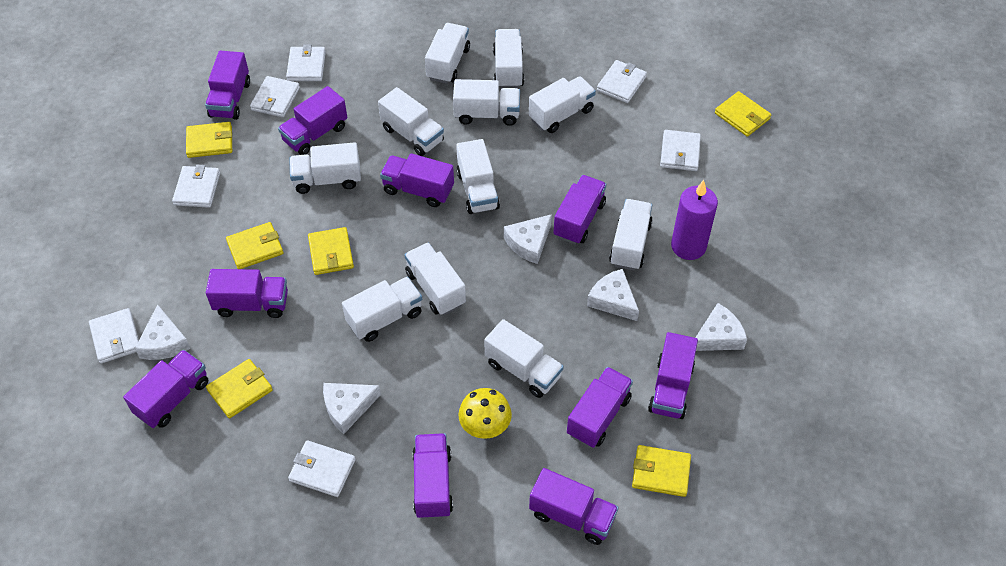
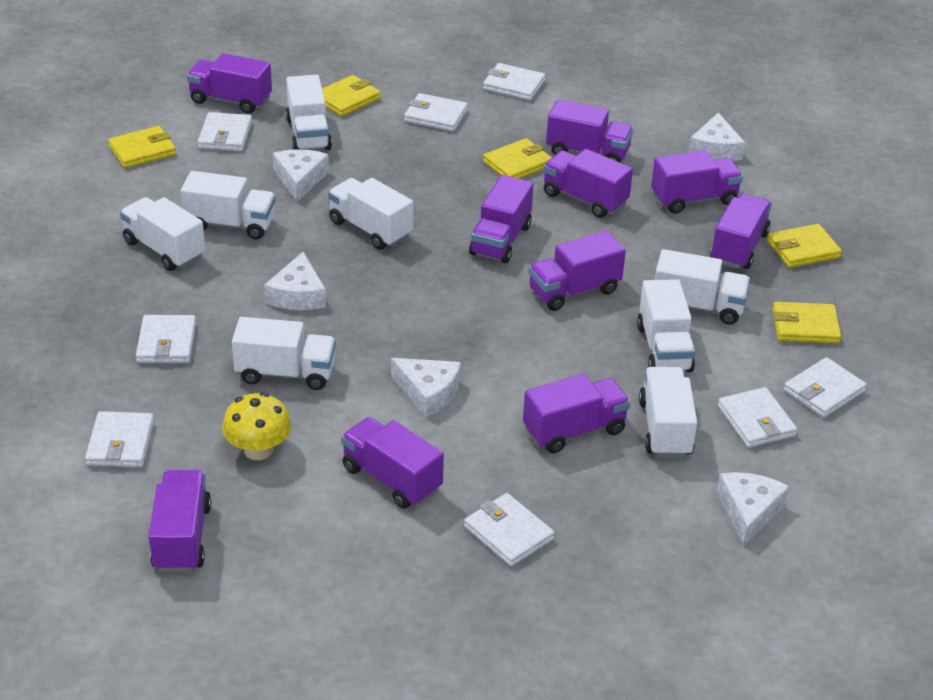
purple candle: [671,180,718,260] = 1 -> none = 0
white truck: [289,142,361,194] [342,277,422,342] [378,87,444,156] [404,242,466,315] [425,23,470,84] [453,79,520,126] [456,139,500,214] [484,319,564,398] [493,29,524,89] [529,76,596,133] [609,199,653,270] = 11 -> [120,197,205,271] [181,171,276,239] [232,317,336,390] [286,75,332,150] [328,178,413,250] [637,279,695,372] [639,367,697,457] [655,249,750,325] = 8
white wallet: [89,308,139,363] [172,165,220,208] [250,76,300,117] [286,45,326,81] [288,440,356,497] [597,60,647,103] [660,130,701,171] = 7 -> [85,411,154,468] [136,315,196,363] [198,112,252,151] [404,93,468,132] [464,493,555,567] [483,63,545,101] [718,387,797,448] [784,357,867,418] = 8
yellow wallet: [186,122,232,158] [206,359,273,418] [226,222,283,269] [308,227,354,275] [632,445,691,497] [715,91,771,137] = 6 -> [108,126,176,168] [322,75,381,117] [483,138,552,179] [767,224,842,268] [773,302,841,344] = 5

